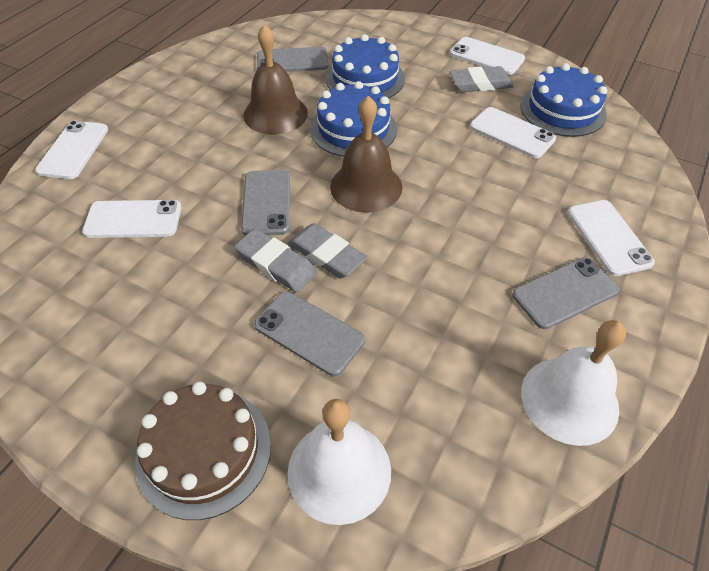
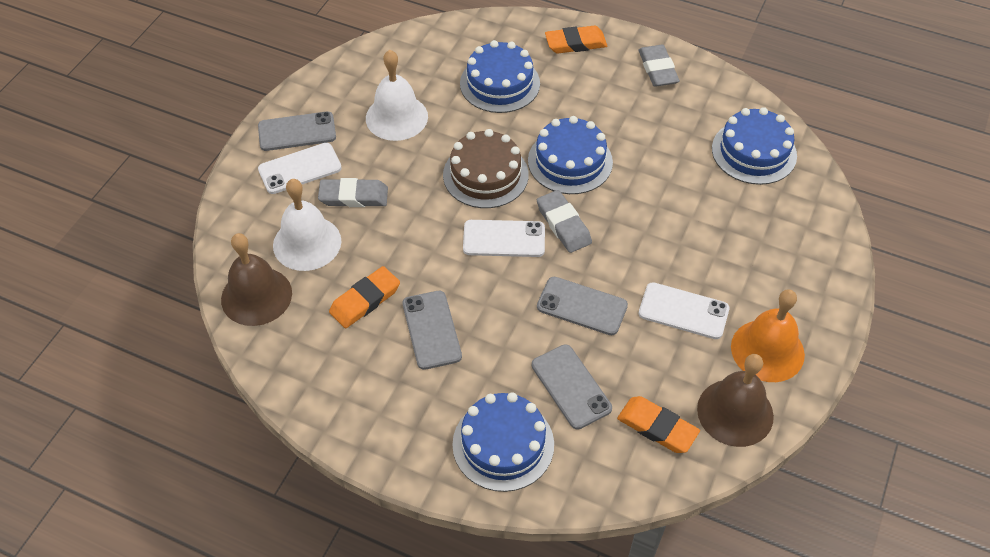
blue cake: [310,81,397,157] [325,34,405,98] [520,63,607,137] = 3 -> [452,392,554,492] [460,40,540,113] [528,116,613,194] [712,107,797,185] = 4
orange bell: none = 0 -> [731,290,805,382] = 1
orange eraser: none = 0 -> [329,266,400,328] [545,26,607,53] [617,396,700,453] = 3
white phone: [35,121,108,179] [82,200,182,238] [450,37,525,75] [470,107,556,158] [568,200,655,276] = 5 -> [258,143,342,194] [463,220,545,257] [639,282,730,339] = 3

